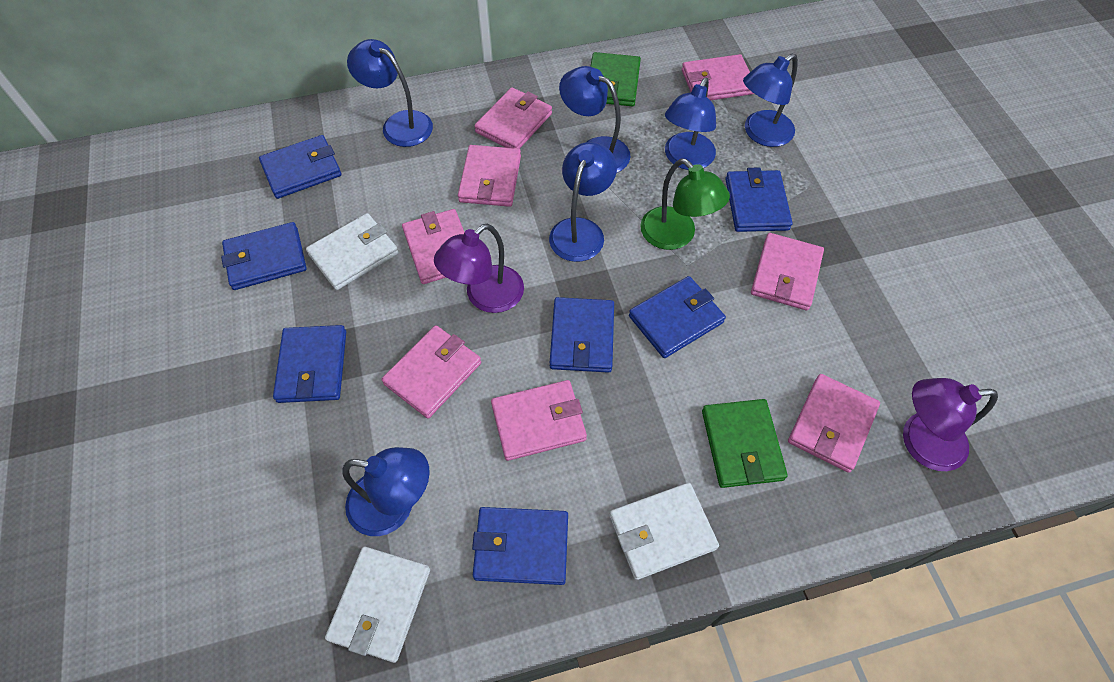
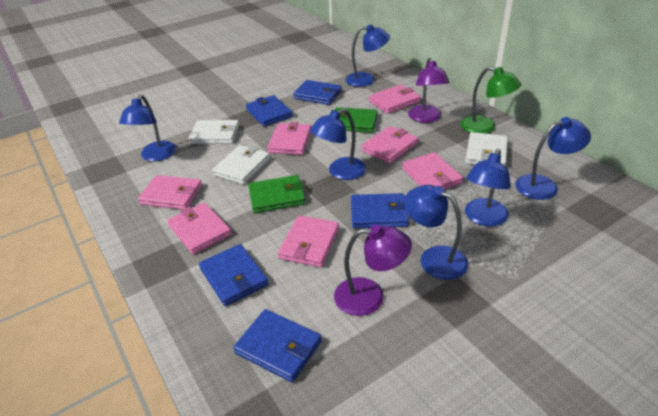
blue wallet: [221,222,307,290] [259,135,341,199] [273,325,346,403] [472,507,568,585] [550,297,614,373] [629,276,726,358] [725,167,793,232] = 7 -> [199,244,269,306] [233,309,322,382] [246,95,293,127] [293,80,342,105] [351,193,409,228] = 5
pink wallet: [382,325,481,419] [402,209,465,284] [458,145,521,207] [474,87,552,149] [491,380,587,461] [682,54,754,100] [751,233,824,311] [788,374,880,473] = 8 -> [138,175,202,210] [167,203,232,255] [267,122,311,155] [278,215,339,267] [362,126,418,164] [369,85,421,114] [402,152,463,190] = 7

